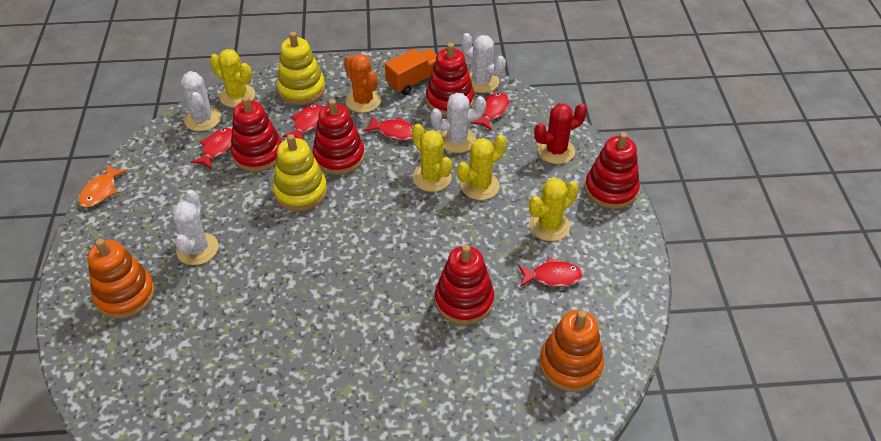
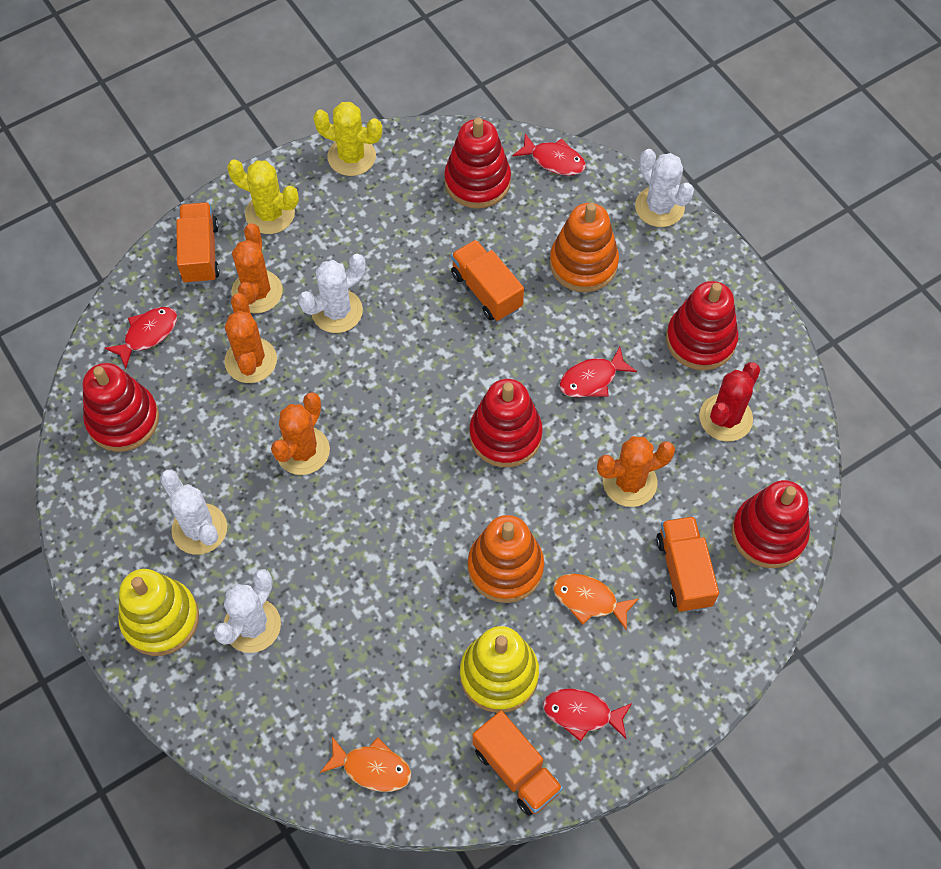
orange cactus: [344,54,381,113] = 1 -> [224,293,277,383] [231,223,283,313] [271,392,330,475] [597,436,675,507] = 4
orange fish: [78,164,128,207] = 1 -> [320,737,411,792] [553,574,639,631] = 2
orange truck: [385,49,437,95] = 1 -> [176,202,220,284] [451,240,524,321] [472,711,563,816] [656,516,719,612] = 4
red fish: [191,128,232,169] [283,104,323,140] [363,116,414,140] [471,92,509,131] [518,257,583,287] = 5 -> [105,307,177,369] [512,134,586,176] [543,688,632,742] [559,347,637,397] = 4
yellow cactus: [210,49,255,108] [412,124,452,192] [457,135,506,200] [529,178,579,241] = 4 -> [227,159,299,234] [313,102,382,176] = 2

